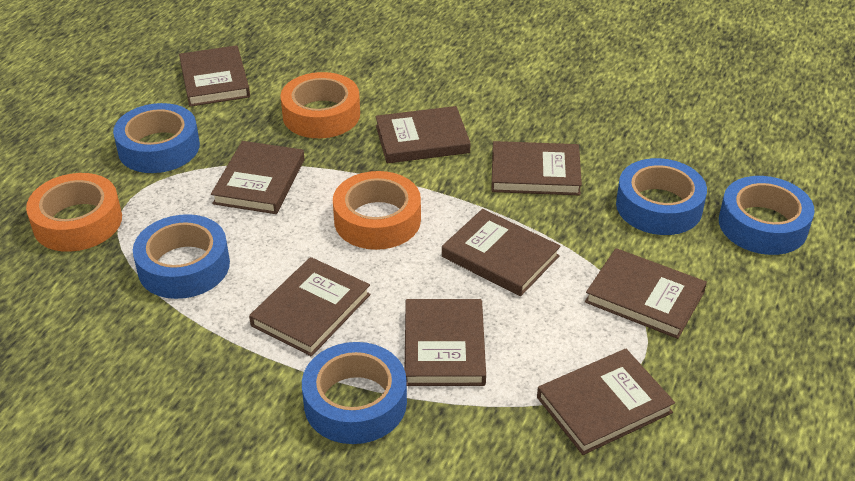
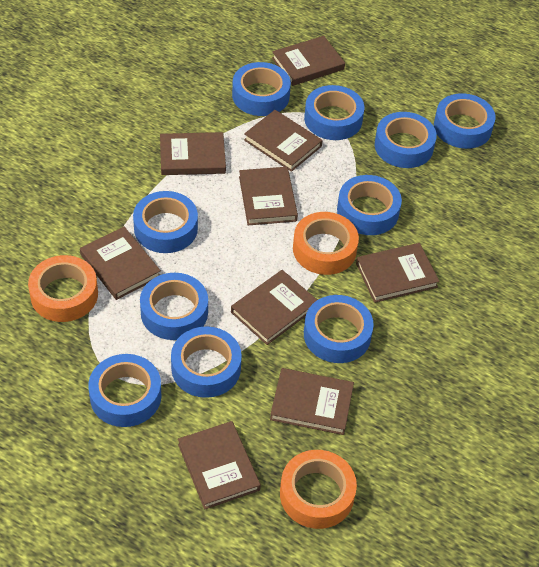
blue tape: [113,103,200,173] [133,214,230,299] [302,342,407,444] [616,158,707,235] [719,176,815,255] = 5 -> [88,354,162,427] [133,191,198,253] [140,273,208,340] [171,327,242,398] [232,62,291,116] [304,85,364,140] [304,295,374,363] [337,175,402,235] [375,112,437,168] [434,93,495,149] = 10

